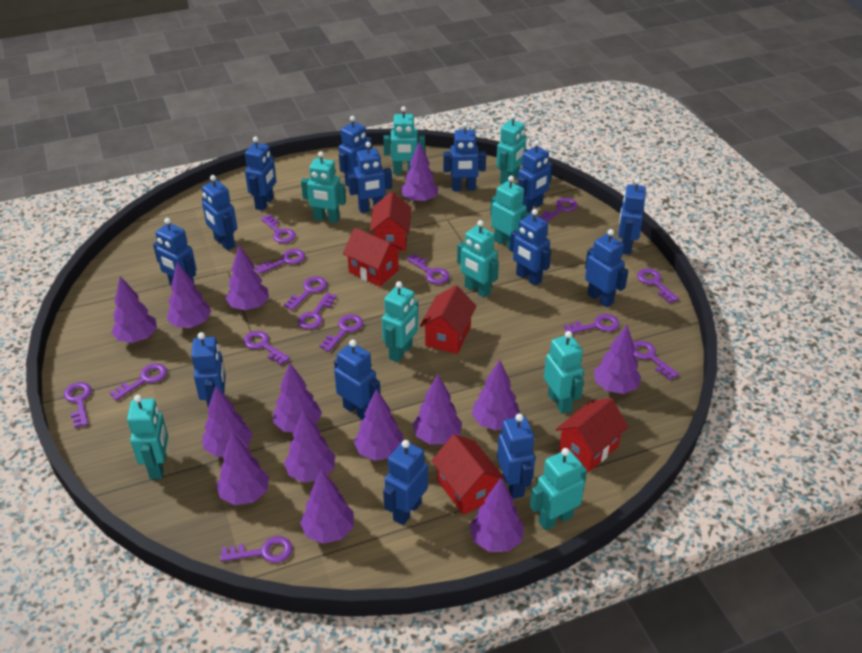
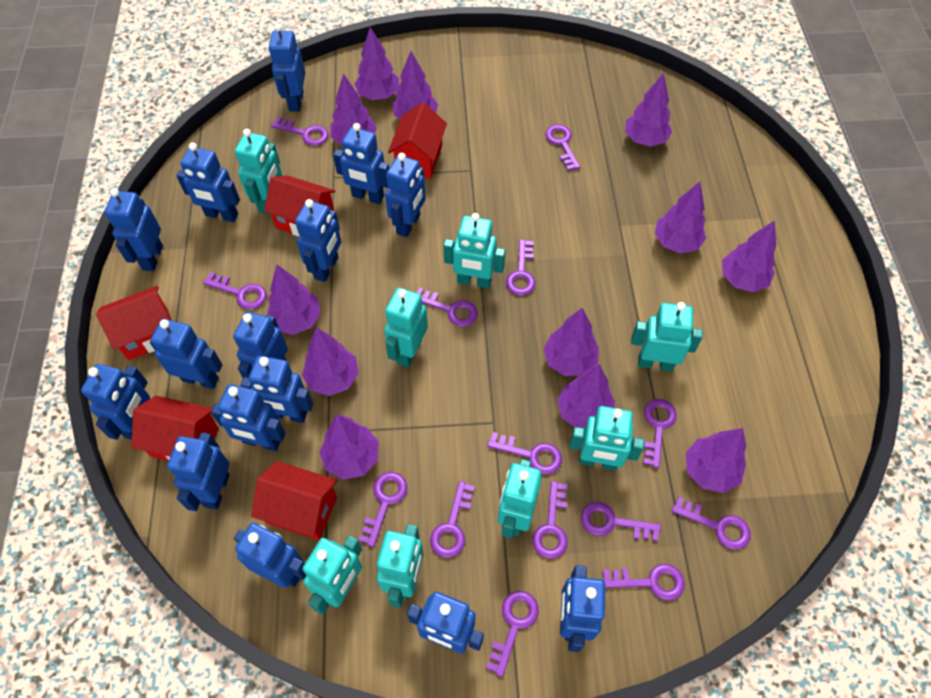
blue robot: [153,218,197,288] [191,332,226,407] [202,175,237,251] [245,137,276,211] [334,340,381,420] [339,116,373,187] [348,142,392,213] [383,440,428,525] [443,122,486,191] [497,414,535,499] [510,209,551,286] [518,140,553,212] [585,229,628,307] [618,178,646,255] = 14 -> [81,364,150,440] [105,188,163,271] [150,319,222,389] [167,433,230,511] [176,143,240,222] [211,384,286,451] [233,312,288,378] [234,523,306,588] [240,356,313,423] [269,24,305,112] [295,199,341,282] [333,123,389,204] [385,153,426,237] [407,592,484,654] [560,565,605,652] = 15
purple tree: [112,276,157,343] [167,262,211,328] [202,386,253,457] [216,432,269,505] [226,245,269,310] [273,363,322,432] [284,410,335,482] [300,469,354,544] [354,389,403,461] [401,141,439,203] [413,374,462,445] [470,478,524,552] [472,360,520,430] [594,325,641,394] = 14 -> [267,264,321,335] [302,327,359,396] [320,414,379,480] [330,73,377,146] [354,27,399,100] [392,51,438,119] [544,308,599,376] [557,364,615,429] [625,73,672,147] [655,182,706,253] [685,428,746,493] [722,221,776,292] = 12
turquoise robot: [127,395,168,479] [301,151,346,223] [382,281,418,362] [383,106,425,174] [457,220,499,298] [490,176,530,249] [496,114,526,184] [530,448,587,530] [544,331,584,414] = 9 -> [235,129,282,214] [303,535,362,615] [377,524,424,608] [384,287,428,367] [443,213,505,289] [498,459,542,538] [569,406,644,470] [631,302,703,371] = 8

